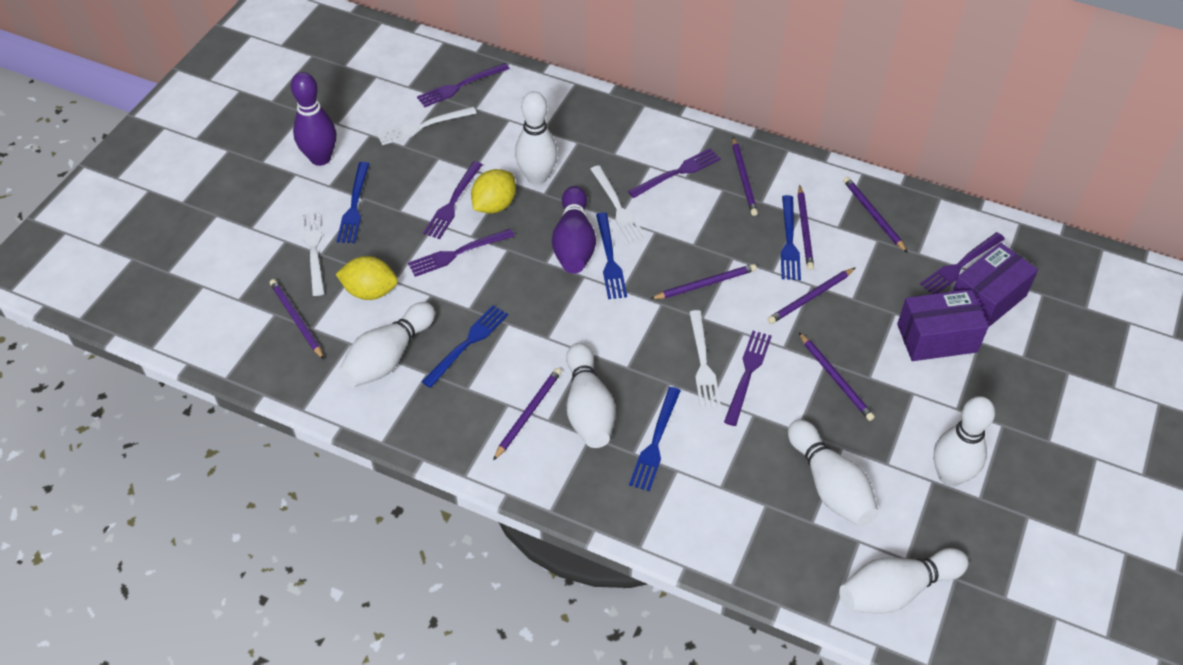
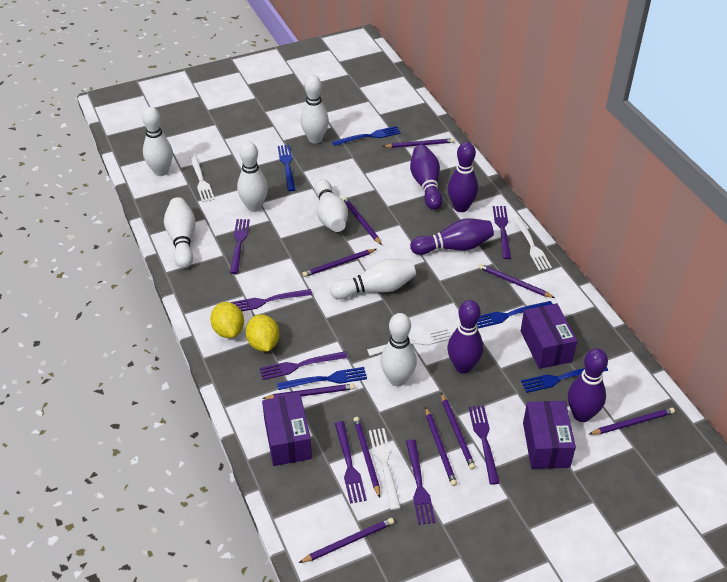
purple bowling pin: [291,72,336,166] [552,186,596,274] = 2 -> [410,145,443,210] [410,218,494,255] [448,142,478,212] [448,300,483,373] [568,348,608,422] = 5
purple box: [897,289,989,361] [952,243,1038,327] = 2 -> [262,394,312,466] [521,303,577,369] [523,401,576,469] = 3
purple fork: [408,229,515,277] [417,63,510,107] [423,161,483,239] [628,148,721,198] [724,331,772,426] [920,232,1005,294] = 6 -> [230,219,250,274] [230,289,312,311] [259,351,347,380] [335,421,367,504] [406,439,435,525] [469,406,500,485] [493,206,511,259] = 7
purple pencil: [270,279,324,360] [493,368,562,460] [651,264,757,299] [732,137,758,216] [768,267,856,324] [798,185,814,270] [799,333,875,421] [843,177,908,253] = 8 -> [262,384,355,399] [299,518,394,563] [302,249,377,277] [342,197,382,245] [353,417,380,498] [382,138,454,148] [425,407,457,486] [441,393,476,470] [479,264,555,298] [589,408,675,435] = 10
white bowling pin: [338,302,435,387] [515,91,558,185] [566,343,616,448] [788,419,878,527] [839,548,969,614] [933,396,995,487] = 6 -> [142,107,173,176] [164,197,195,268] [237,141,268,212] [300,75,329,143] [314,179,348,232] [330,259,416,299] [380,313,417,386] = 7

